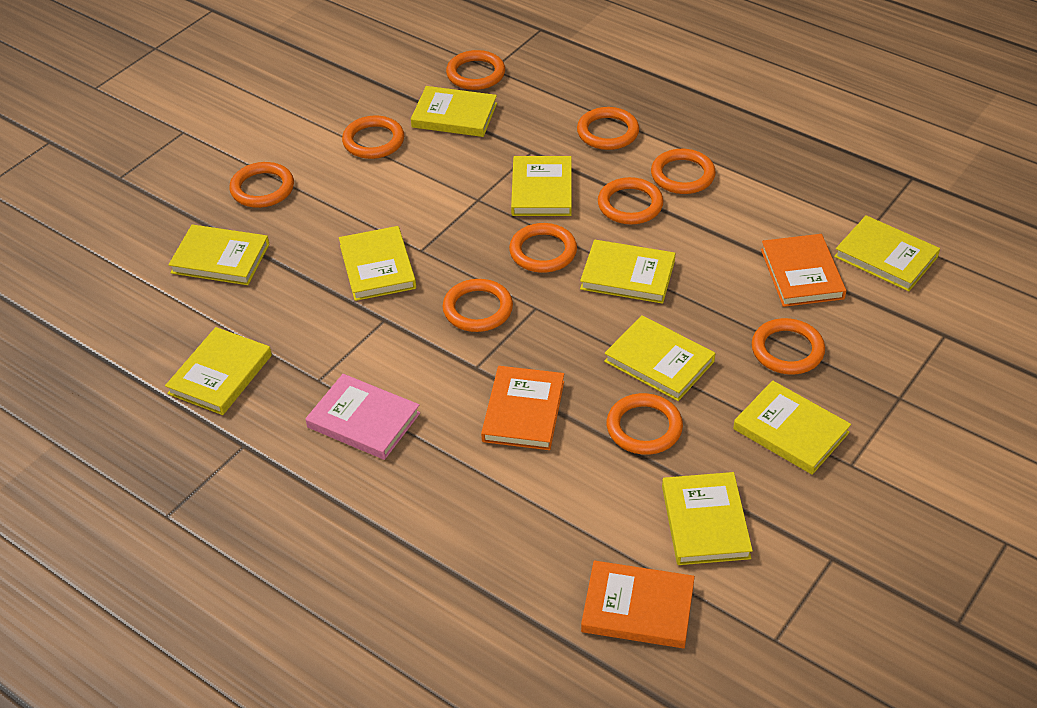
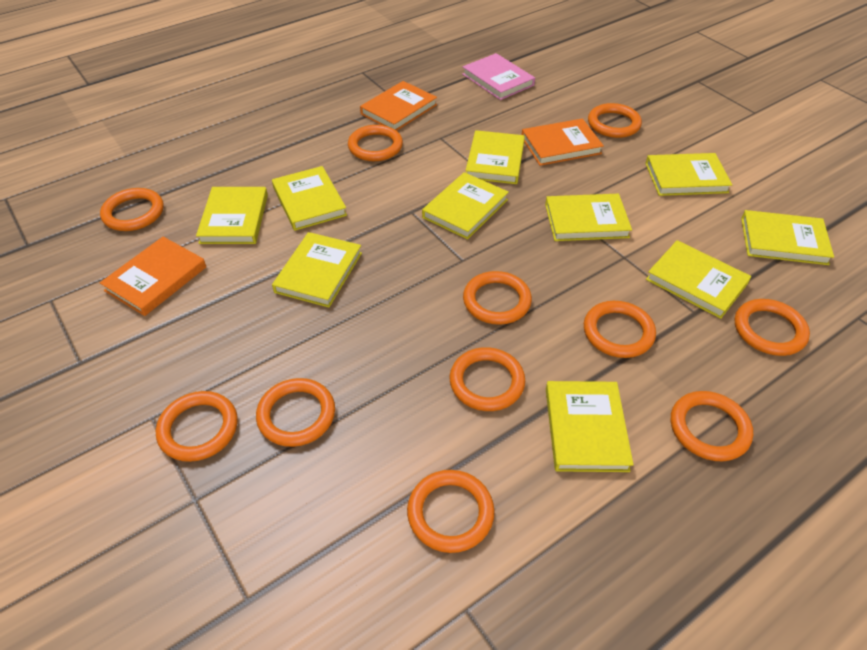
orange ring: [230,162,294,208] [342,115,404,159] [443,279,513,332] [446,50,505,90] [509,223,577,273] [577,107,639,150] [598,177,664,224] [606,393,683,455] [651,149,716,194] [752,318,825,374] = 10 -> [100,188,164,231] [156,391,238,462] [256,378,335,447] [348,125,403,161] [407,470,495,553] [450,347,525,411] [463,271,532,325] [584,301,656,358] [588,103,642,138] [671,391,753,461] [735,299,810,356] = 11

